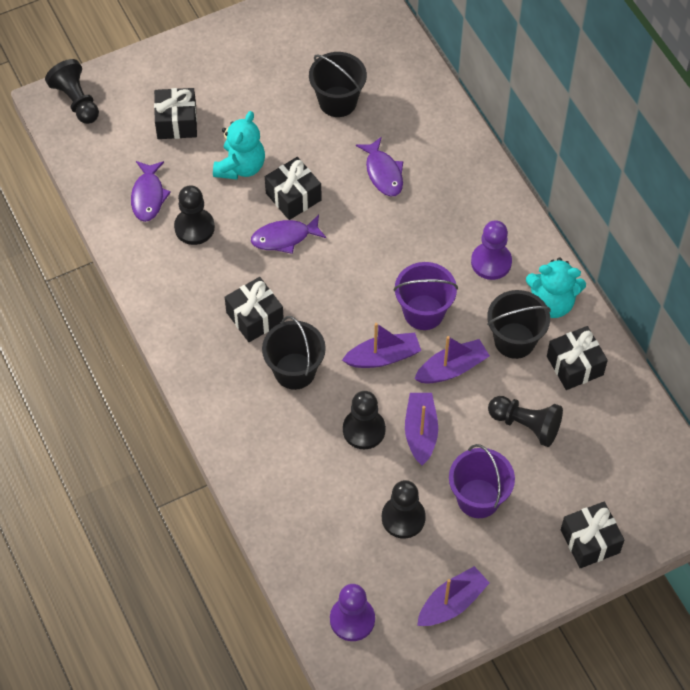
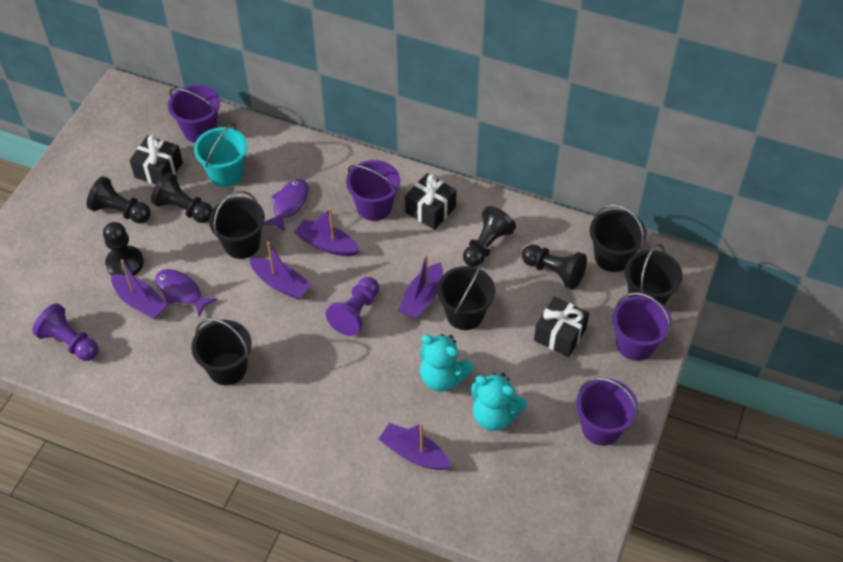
black bucket: [262,316,326,390] [309,52,367,117] [487,290,551,359] = 3 -> [191,318,252,385] [209,191,265,259] [437,264,495,330] [590,204,646,272] [625,244,683,305] = 5
black gift: [154,88,197,139] [225,277,284,342] [265,157,322,220] [547,326,608,390] [561,501,624,568] = 5 -> [129,135,183,184] [405,173,457,230] [534,296,589,357] = 3
purple boat: [342,323,421,368] [405,393,438,466] [414,336,490,384] [417,566,490,626] = 4 -> [111,260,168,319] [249,242,312,299] [294,208,360,256] [379,423,451,470] [398,254,443,319] = 5
purple bucket: [393,262,458,330] [449,444,515,518] = 2 -> [168,85,220,143] [346,160,400,221] [576,377,638,446] [612,292,672,361] = 4
purple fish: [131,161,171,222] [251,214,326,254] [356,137,403,196] = 3 -> [155,269,218,316] [263,179,309,232] = 2
turquoise bucket: none = 0 -> [194,123,247,187] = 1

